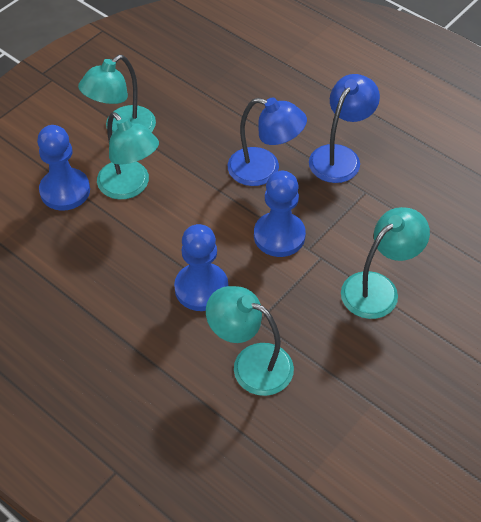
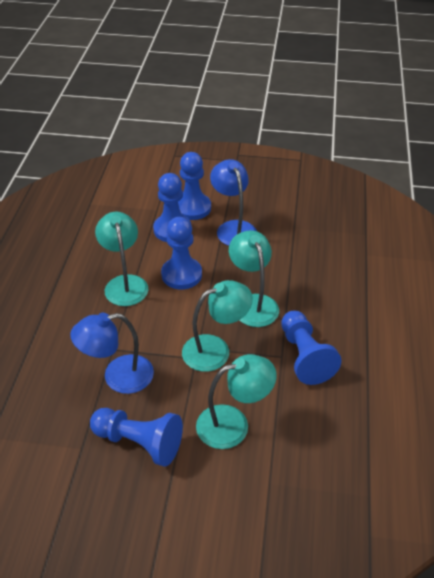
blue pawn: [37,125,90,210] [174,224,228,311] [254,171,306,257] = 3 -> [90,408,183,467] [153,173,191,242] [161,217,202,289] [178,152,211,220] [281,311,341,385] = 5

